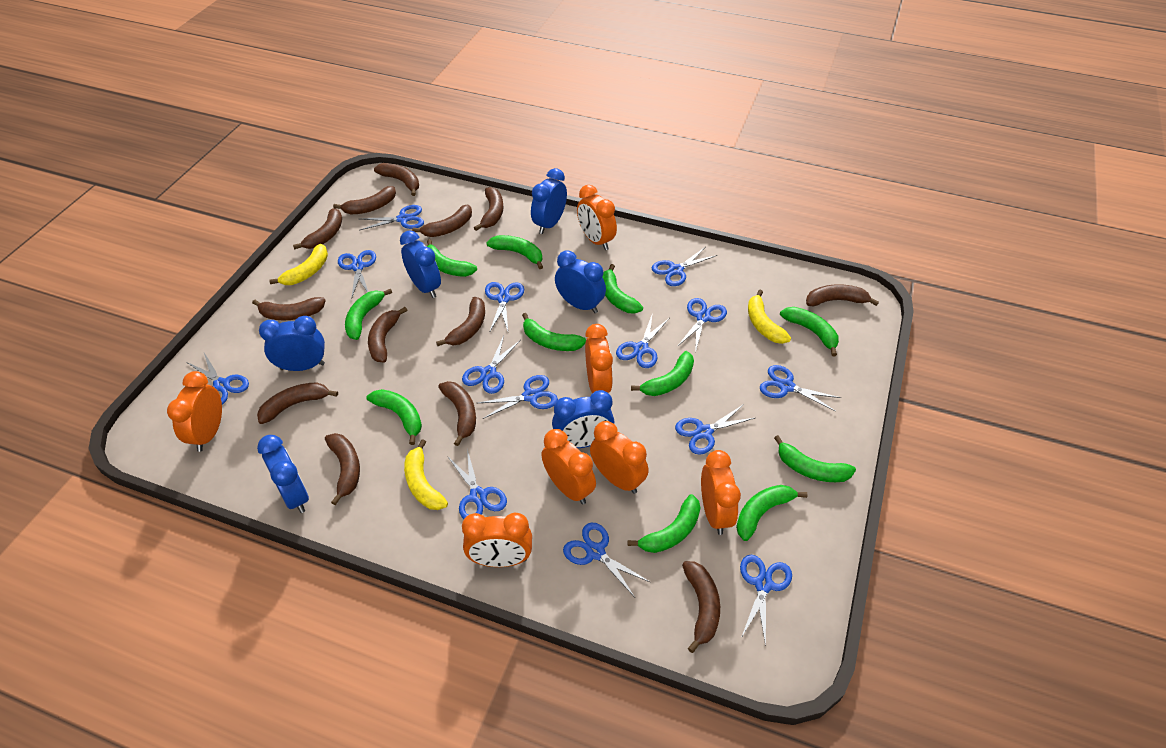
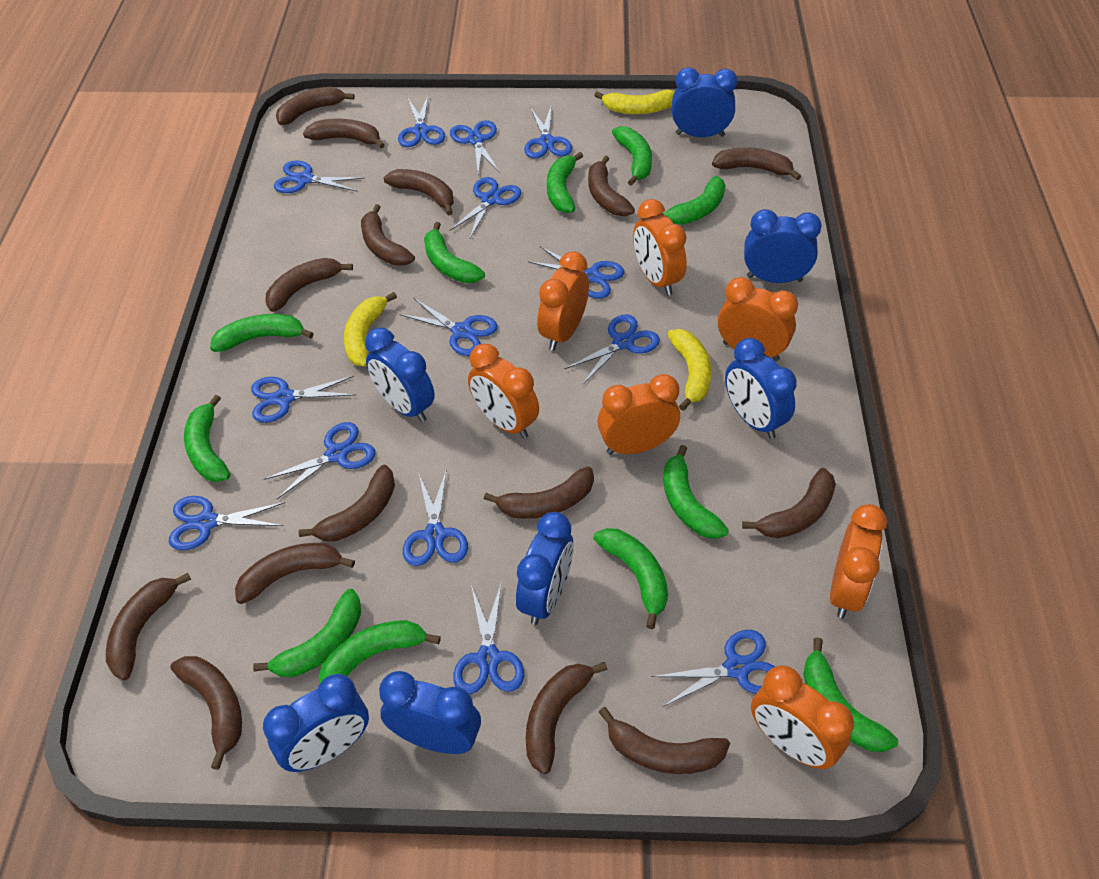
blue clock: [257,435,309,513] [259,316,325,371] [400,230,441,298] [531,168,567,234] [552,390,614,448] [555,251,606,313] = 6 -> [263,674,369,772] [365,328,435,422] [379,671,481,754] [516,512,574,625] [672,67,737,137] [725,338,797,439] [744,209,822,283] = 7
brown banana: [252,297,326,320] [257,383,338,424] [293,208,342,250] [325,433,360,505] [333,186,396,214] [368,307,407,363] [374,163,419,196] [412,204,472,237] [436,297,485,346] [438,381,476,446] [474,187,503,231] [682,561,720,653] [806,284,879,306] = 13 -> [106,573,191,680] [170,656,242,770] [235,543,355,604] [265,258,353,312] [276,87,355,125] [299,465,395,542] [303,118,385,149] [361,204,415,266] [384,169,454,216] [484,467,594,519] [526,662,607,774] [588,155,635,216] [599,707,730,774] [712,147,801,180] [742,468,836,538] = 15

